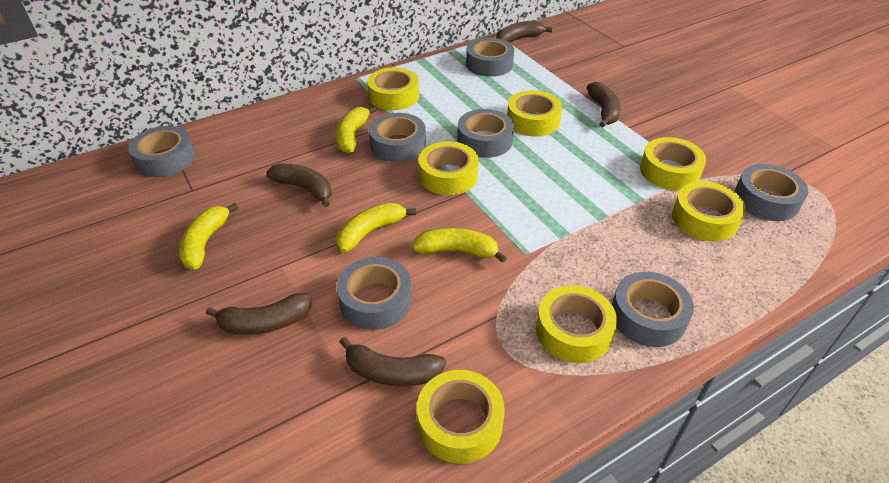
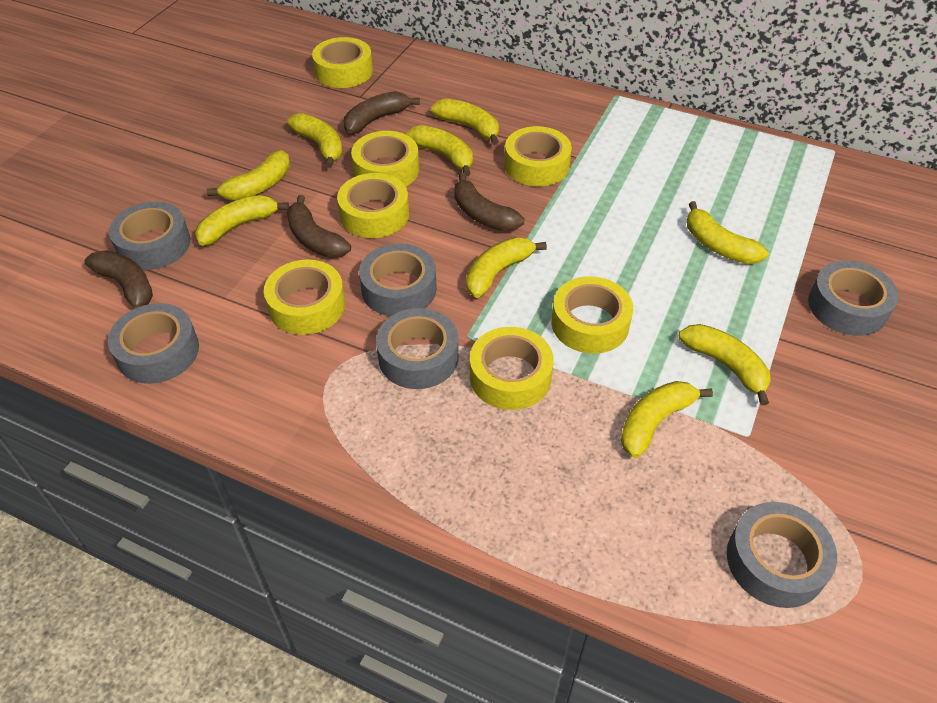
brown banana: [206,293,312,335] [266,163,331,207] [339,337,446,386] [496,21,552,43] [587,82,621,127] = 5 -> [84,250,153,309] [287,195,351,258] [344,91,420,134] [454,173,524,232] = 4
grey tape: [128,126,195,177] [337,257,412,330] [369,113,426,162] [457,109,514,158] [466,38,514,77] [612,272,694,347] [734,164,808,221] = 7 -> [108,303,199,384] [109,201,191,270] [359,244,437,316] [376,308,459,389] [727,502,837,608] [808,261,898,336] = 6
yellow banana: [179,203,238,269] [336,106,376,154] [336,203,416,253] [412,228,507,263] = 4 -> [195,195,289,246] [207,150,290,201] [287,113,343,168] [406,125,473,176] [431,99,499,145] [466,237,547,298] [621,381,713,458] [678,324,771,405] [687,201,769,264] = 9

